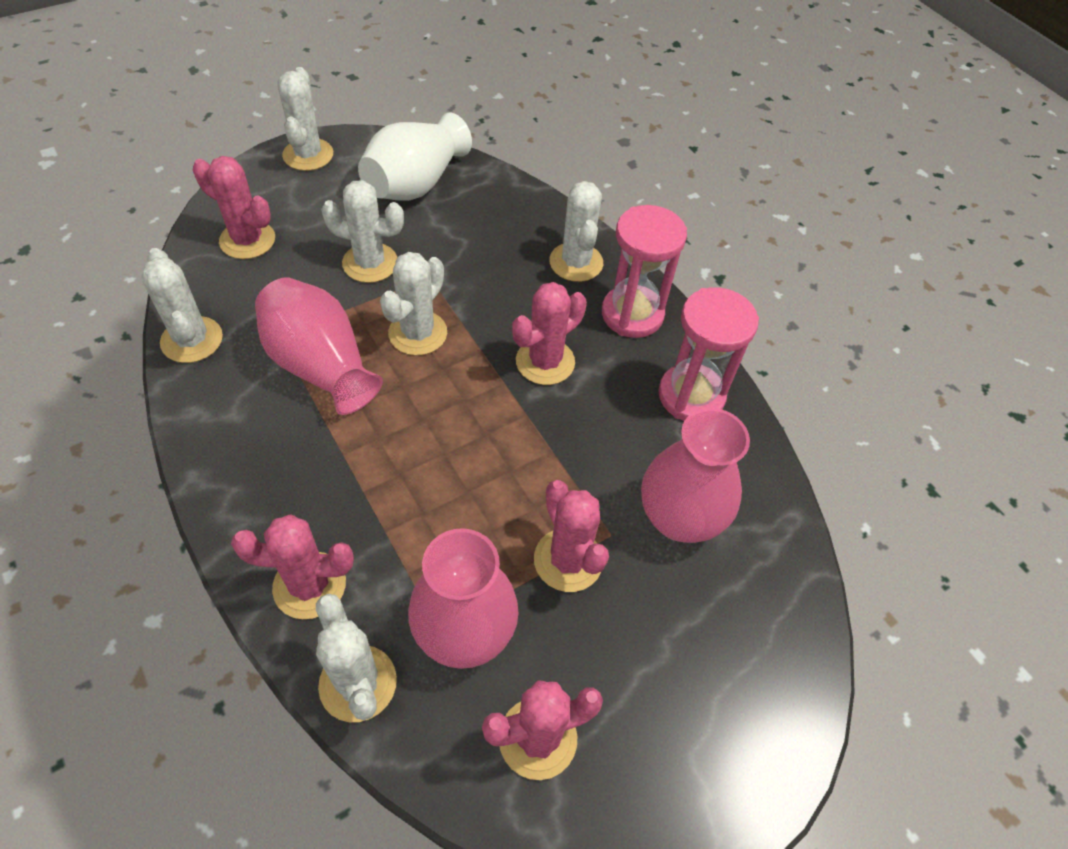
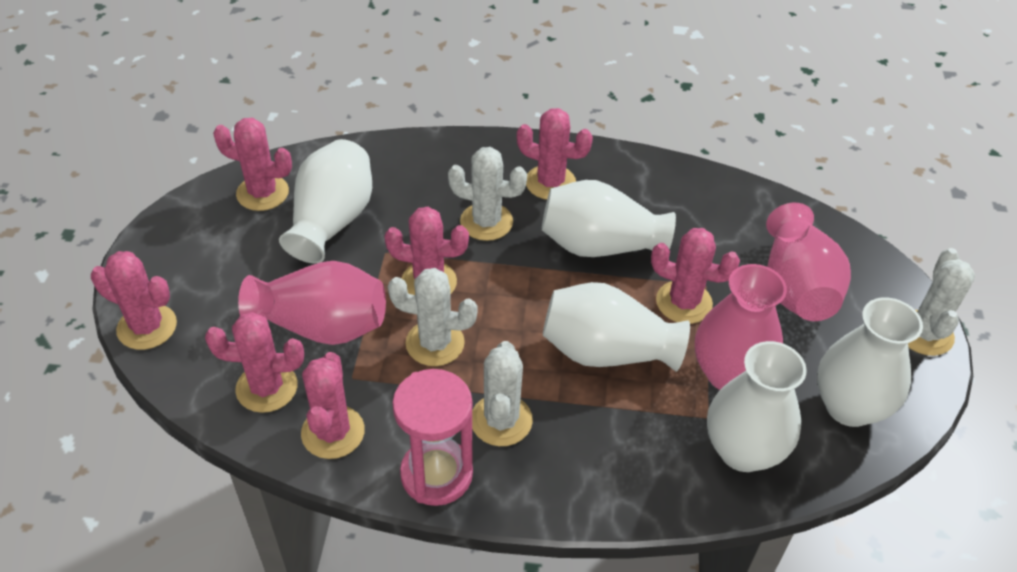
pink cactus: [193,156,275,259] [231,514,354,619] [482,680,603,780] [512,282,587,385] [534,480,609,592] = 5 -> [91,251,177,350] [205,312,304,413] [213,118,292,211] [301,352,365,459] [384,207,469,295] [517,108,593,200] [651,228,740,324] = 7
pink hourglass: [602,205,687,338] [658,287,759,421] = 2 -> [392,369,473,506] = 1
white cactus: [141,248,223,363] [278,67,333,171] [316,594,397,722] [321,180,404,283] [380,252,447,356] [549,181,603,282] = 6 -> [388,268,478,366] [448,147,527,241] [472,341,533,446] [908,248,975,356] = 4
white vase: [358,113,472,201] = 1 -> [279,139,372,263] [542,180,676,257] [543,282,690,372] [707,341,807,472] [817,297,923,427] = 5

